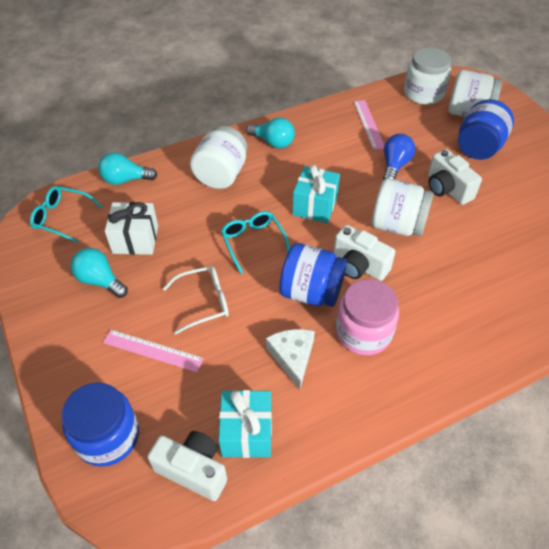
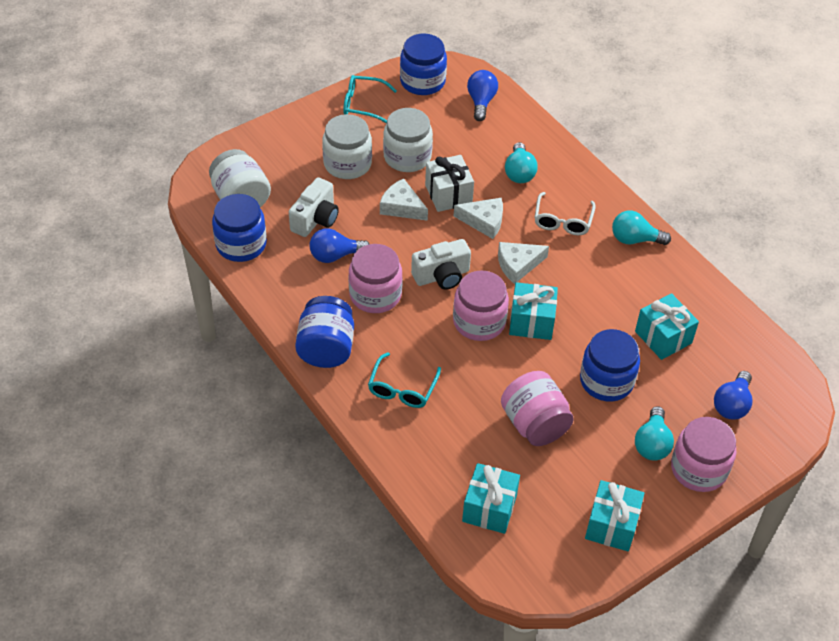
blue jar: [61,383,139,467] [279,243,347,307] [458,99,514,160] = 3 -> [212,194,267,262] [295,296,354,368] [400,33,447,95] [580,329,640,401] = 4
blue light bulb: [383,134,415,180] = 1 -> [310,228,369,263] [467,70,498,121] [714,371,752,420] = 3
pink jar: [336,279,399,355] = 1 -> [348,244,403,313] [453,270,509,341] [501,371,574,446] [671,417,736,492] = 4
pink ruler: [103,330,204,372] [354,100,384,150] = 2 -> none = 0
turquoise gift: [218,390,272,458] [292,165,340,223] = 2 -> [462,463,520,534] [509,282,558,340] [585,480,645,551] [635,293,699,360] = 4
white camera: [147,431,227,501] [333,225,395,281] [428,149,482,205] = 3 -> [289,177,339,237] [411,239,471,289] = 2
white cheese: [266,329,315,390] = 1 -> [380,178,428,221] [454,198,503,239] [498,242,549,284] = 3
white jar: [190,126,247,189] [372,178,434,236] [404,47,451,105] [448,70,502,117] = 4 -> [209,149,271,207] [322,114,372,179] [383,108,433,172] = 3

